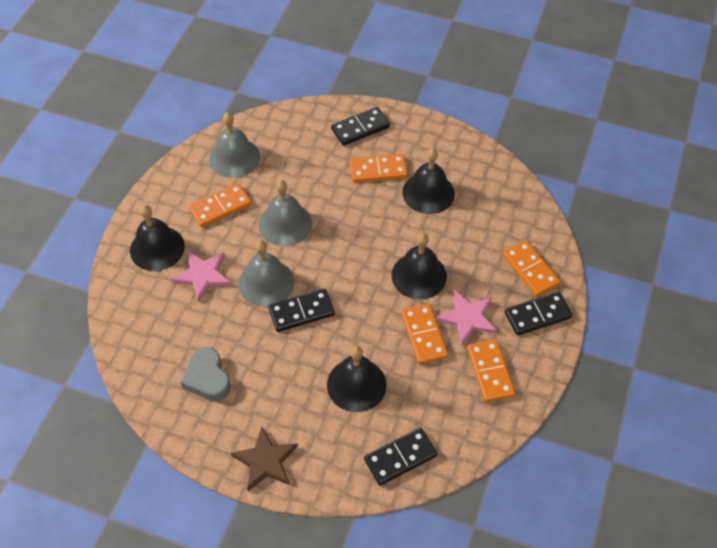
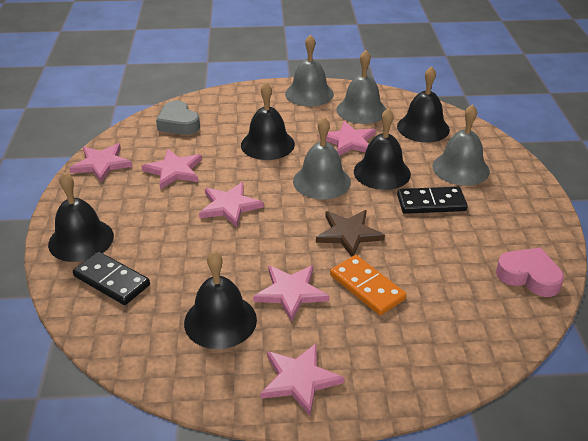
black bell: [130,205,185,271] [327,346,386,412] [391,233,447,300] [402,148,455,214] = 4 -> [48,172,114,262] [184,251,257,349] [241,82,295,160] [354,108,411,190] [397,66,450,142] = 5
black domino: [268,289,335,332] [331,107,390,146] [364,428,437,486] [505,292,573,336] = 4 -> [73,252,150,305] [397,187,468,214] = 2
grey bell: [209,112,260,178] [239,240,294,307] [259,180,312,246] = 3 -> [285,35,334,107] [293,117,351,200] [337,50,387,124] [432,104,490,186] = 4
orange domino: [189,183,251,227] [350,154,408,183] [401,304,448,364] [467,339,515,402] [502,240,560,297] = 5 -> [330,255,407,315] = 1
pink heart: none = 0 -> [496,248,564,297] = 1
pink star: [171,251,231,302] [436,290,497,346] = 2 -> [69,143,133,183] [142,149,202,189] [199,182,264,227] [253,265,329,322] [260,343,345,416] [319,121,376,156] = 6

